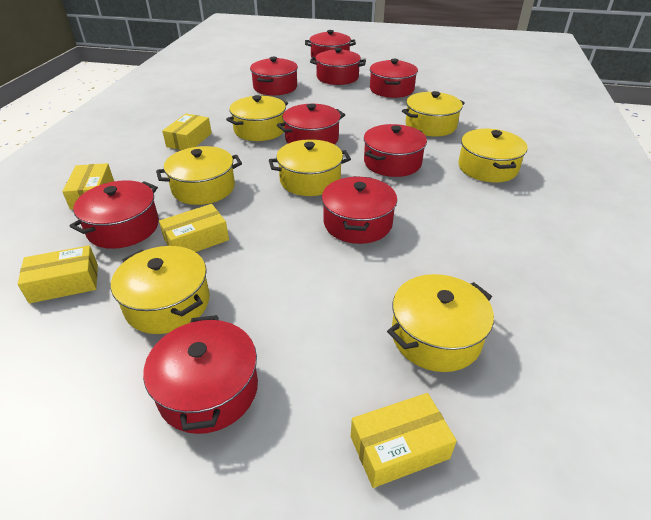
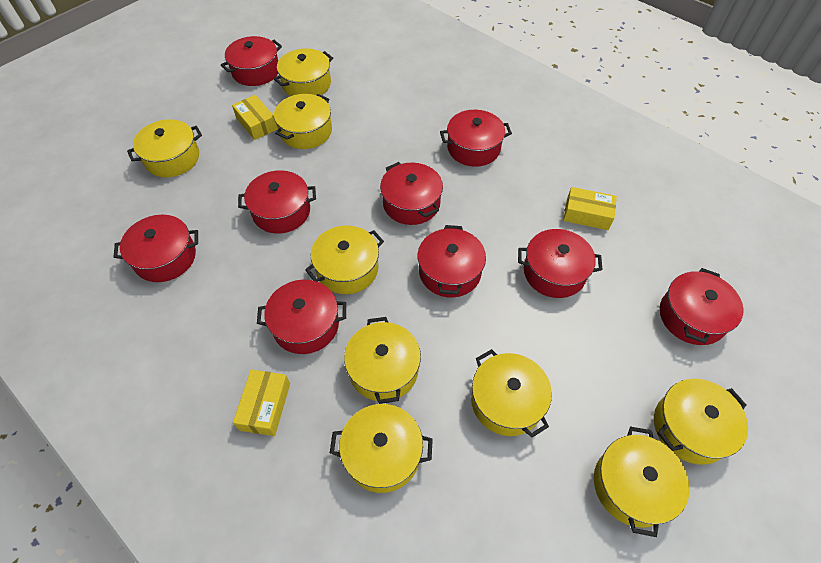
yellow box: [18,245,98,304] [62,163,114,210] [159,204,229,252] [162,114,212,150] [351,393,457,488] = 5 -> [232,95,278,140] [233,369,290,436] [563,187,617,230] = 3
yellow pot: [111,246,210,334] [156,146,242,205] [226,95,288,141] [269,139,351,196] [387,274,494,372] [402,91,465,136] [459,129,528,182] = 7 -> [127,119,202,177] [274,48,333,96] [274,94,332,149] [305,225,384,294] [330,404,433,493] [344,317,421,404] [471,349,552,438] [594,427,690,537] [654,379,748,465] = 9

